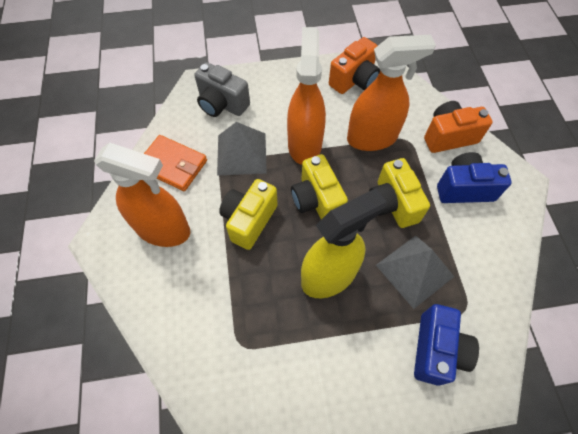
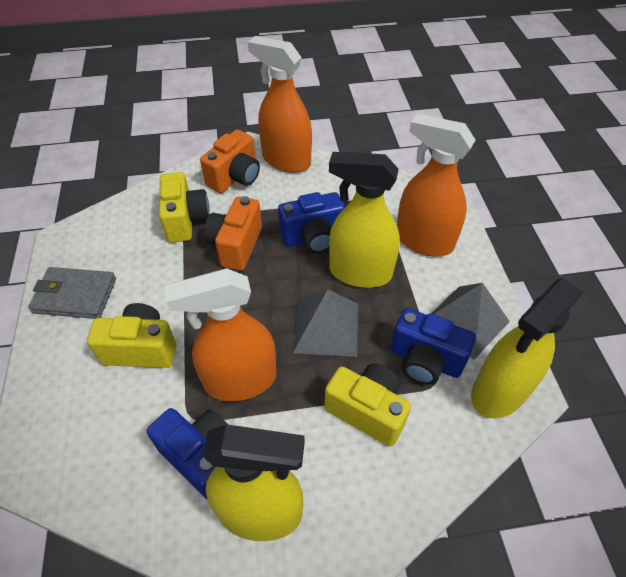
blue camera: [414,304,479,386] [437,152,512,203] = 2 -> [147,408,227,499] [278,192,345,253] [391,308,476,385] = 3
grey camera: [194,62,250,117] = 1 -> none = 0
grey wallet: none = 0 -> [28,267,116,319] = 1
orange wallet: [144,135,207,191] = 1 -> none = 0
yellow spray bottle: [301,188,387,298] = 1 -> [202,424,305,541] [329,152,400,288] [471,278,584,419] = 3

